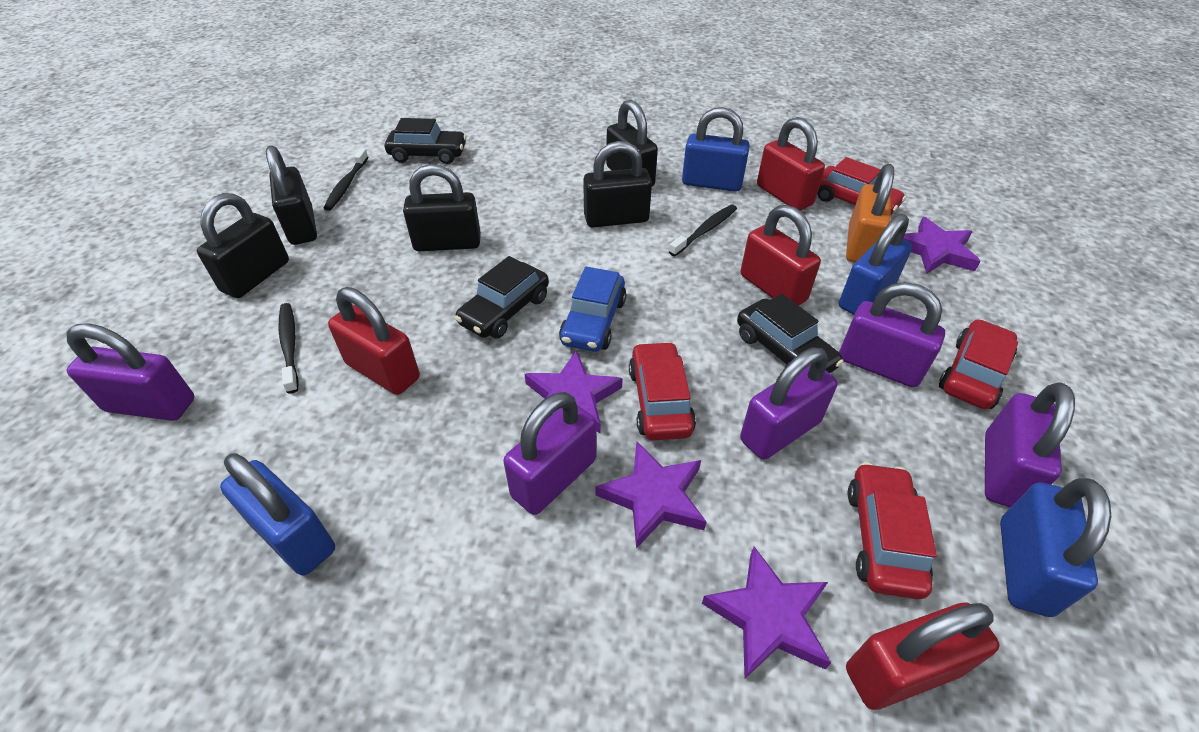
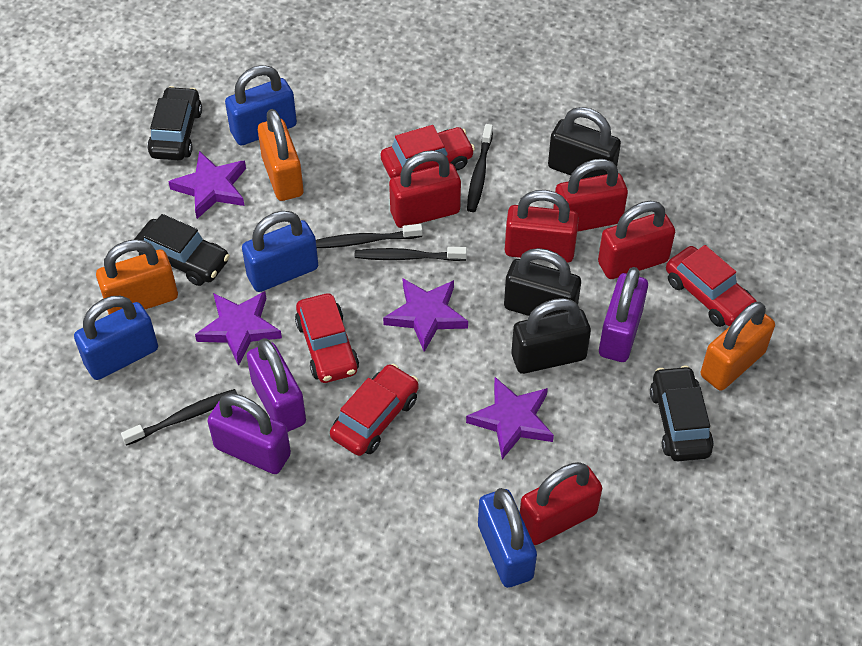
black padlock: [197,193,289,298] [266,145,317,245] [403,164,481,251] [583,141,652,227] [606,100,658,186] = 5 -> [504,248,581,316] [511,298,591,374] [548,107,621,179] = 3
black toothbrush: [279,303,299,393] [324,149,368,211] [669,205,737,256] = 3 -> [121,389,237,446] [316,224,423,248] [355,247,467,261] [467,124,493,212] = 4
blue car: [559,267,626,352] = 1 -> none = 0
orange padlock: [846,164,894,263] = 1 -> [96,239,178,314] [258,109,303,201] [701,302,775,391] = 3
purple padlock: [67,323,194,421] [503,392,597,515] [740,348,838,460] [839,282,945,388] [985,382,1075,508] = 5 -> [208,393,291,474] [247,338,306,432] [599,267,648,362] = 3
red padlock: [328,287,420,395] [741,205,821,306] [757,117,825,211] [846,602,999,710] = 4 -> [389,150,461,228] [505,190,579,263] [520,462,602,545] [553,159,628,232] [598,201,675,279] = 5

